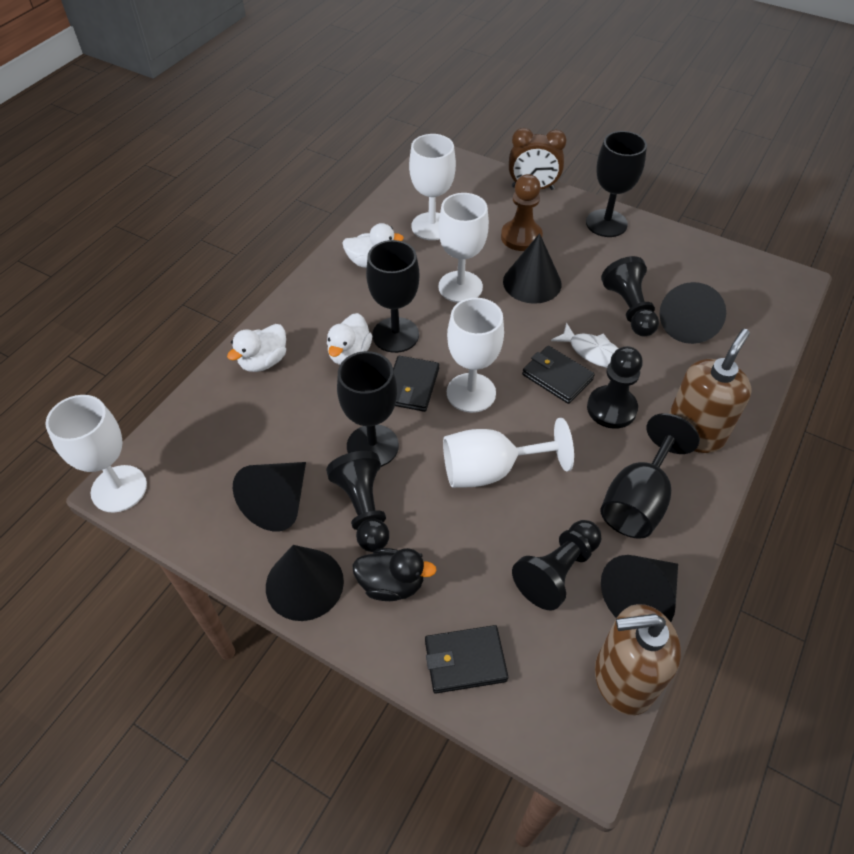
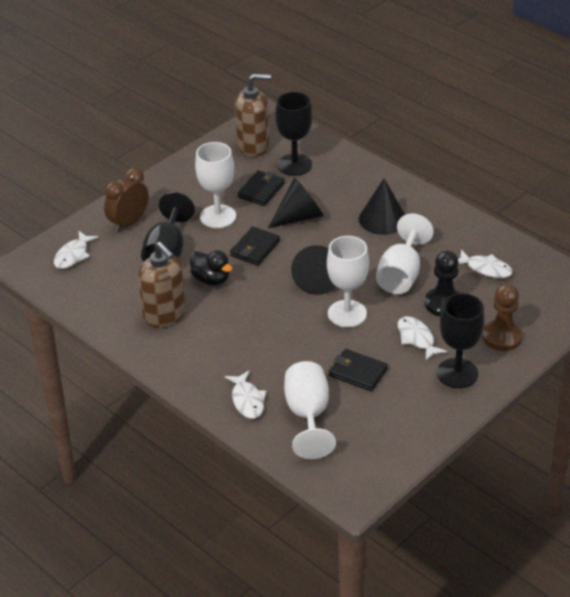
black cone: [233,462,306,531] [266,545,344,621] [503,233,562,304] [601,555,678,622] [659,282,726,344] = 5 -> [268,178,324,228] [291,245,336,295] [359,179,405,235] = 3
black goblet: [337,351,399,467] [366,240,419,353] [586,131,647,237] [601,413,700,539] = 4 -> [141,192,195,262] [275,92,312,176] [437,293,485,388] = 3
black pawn: [326,451,389,552] [512,520,601,610] [587,346,643,429] [601,256,659,336] = 4 -> [425,251,459,316] = 1
white duck: [227,324,286,372] [327,313,372,365] [342,223,404,268] = 3 -> none = 0
white fish: [551,323,619,368] = 1 -> [54,231,99,269] [225,370,267,419] [398,316,447,361] [458,250,513,278] = 4
white goblet: [45,395,147,513] [409,134,456,240] [438,193,489,303] [443,418,574,488] [447,298,504,413] = 5 -> [195,142,236,228] [284,361,336,459] [327,236,369,328] [376,214,434,294] = 4

